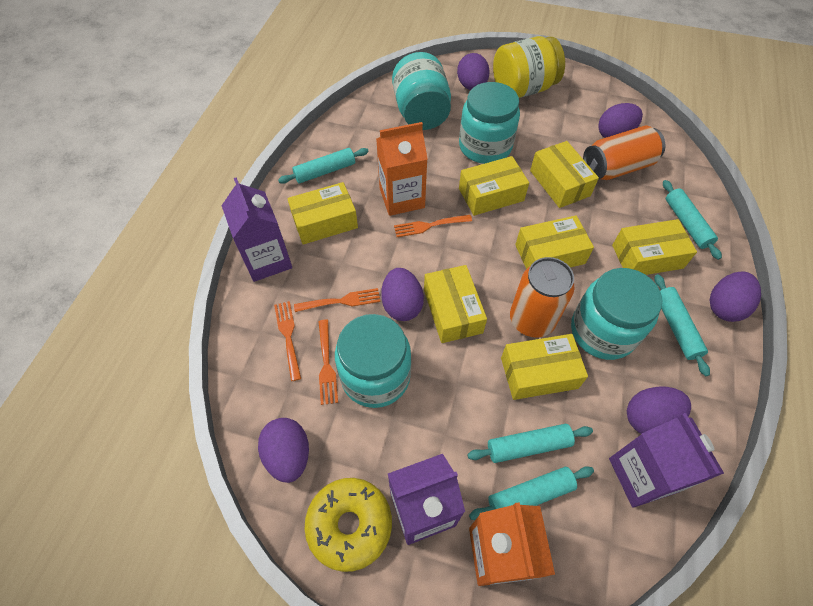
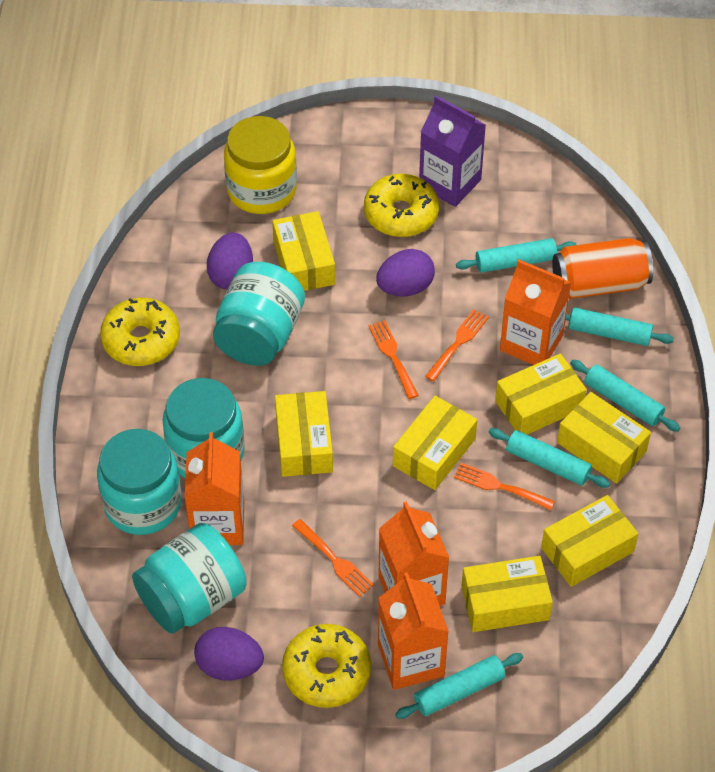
orange can: [510,257,575,338] [583,126,665,180] = 2 -> [552,238,653,299] = 1
orange carton: [376,122,428,216] [469,502,555,586] = 2 -> [185,432,244,545] [378,501,449,606] [378,572,449,690] [500,259,571,365] = 4
purple carton: [221,177,292,282] [388,454,465,545] [609,413,724,507] = 3 -> [419,95,486,207] = 1
purple egg: [258,418,309,483] [381,268,424,321] [457,53,489,90] [598,103,643,138] [627,387,691,434] [709,271,761,322] = 6 -> [194,627,264,681] [207,233,253,290] [376,249,435,297] = 3
yellow donut: [305,478,392,572] = 1 -> [100,298,180,366] [282,624,371,708] [364,174,439,237] = 3

